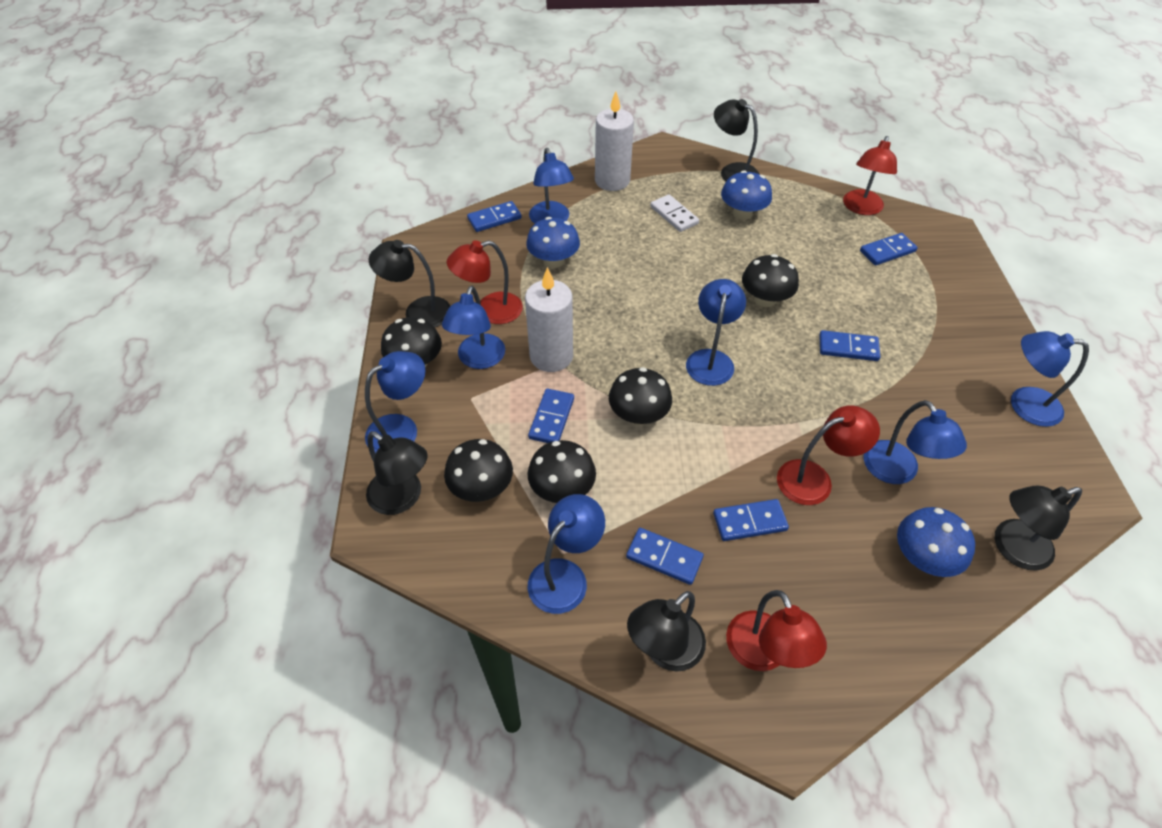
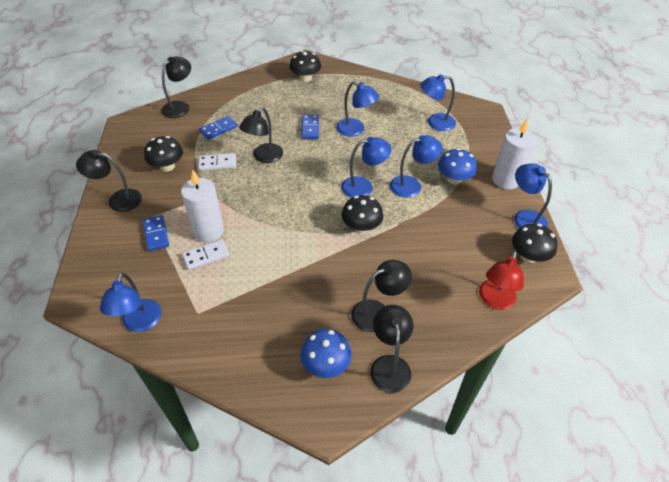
black mushroom: [381,317,442,368] [444,439,513,502] [527,440,596,503] [609,367,672,425] [742,254,799,307] = 5 -> [144,136,183,172] [289,51,321,82] [342,195,383,233] [512,224,558,263] = 4
blue domino: [467,201,522,232] [528,389,574,443] [626,528,704,585] [713,499,789,541] [819,330,880,361] [860,233,918,265] = 6 -> [143,215,169,251] [199,116,237,140] [301,114,319,139] = 3
blue lamp: [365,351,425,453] [442,286,505,369] [528,494,605,614] [529,148,574,224] [686,279,746,386] [863,400,967,484] [1011,331,1089,427] = 7 -> [100,273,162,332] [336,81,379,136] [341,137,391,198] [390,135,443,198] [420,74,456,131] [514,163,552,228] = 6
blue mushroom: [526,217,580,268] [721,170,772,220] [897,507,975,577] = 3 -> [300,329,352,378] [438,148,477,185] = 2
red lamp: [446,240,523,324] [726,590,827,671] [777,405,880,505] [843,136,897,215] = 4 -> [479,251,524,310] = 1
white domino: [650,194,699,232] = 1 -> [182,239,229,270] [198,153,236,171] = 2

